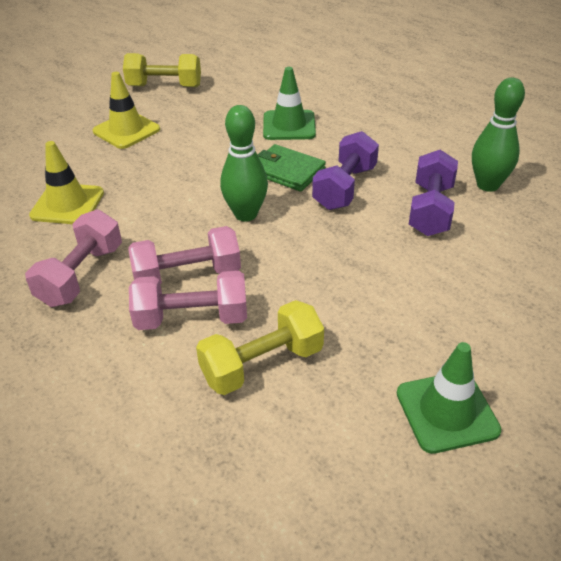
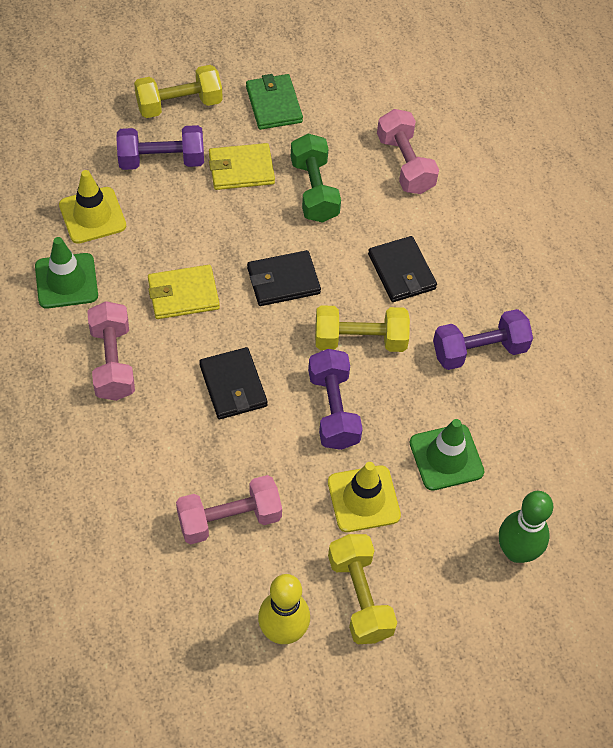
black wallet: none = 0 -> [199,347,268,419] [247,250,321,306] [368,236,437,302] = 3
green bowling pin: [220,105,268,221] [472,77,525,192] = 2 -> [499,491,553,563] = 1
green dumbbell: none = 0 -> [291,133,341,223] = 1
purple dumbbell: [312,131,379,210] [409,150,458,236] = 2 -> [116,125,204,170] [308,349,363,450] [433,309,533,370] = 3
yellow bowling pin: none = 0 -> [258,574,310,644] = 1
yellow dumbbell: [123,53,201,87] [196,300,324,395] = 2 -> [134,65,223,118] [315,305,410,352] [328,534,397,644] = 3
yellow wallet: none = 0 -> [148,265,220,319] [209,143,275,190] = 2

